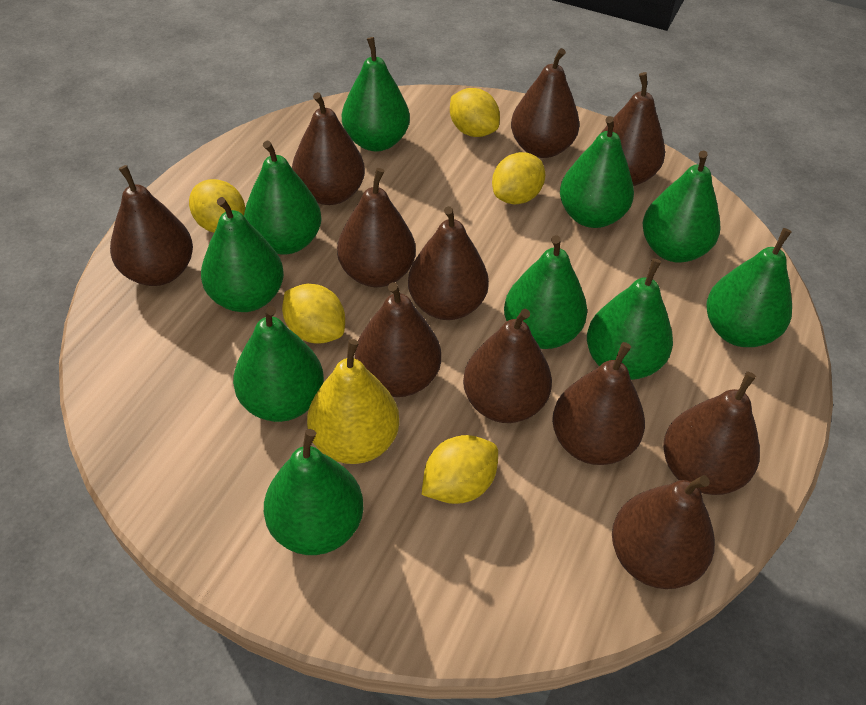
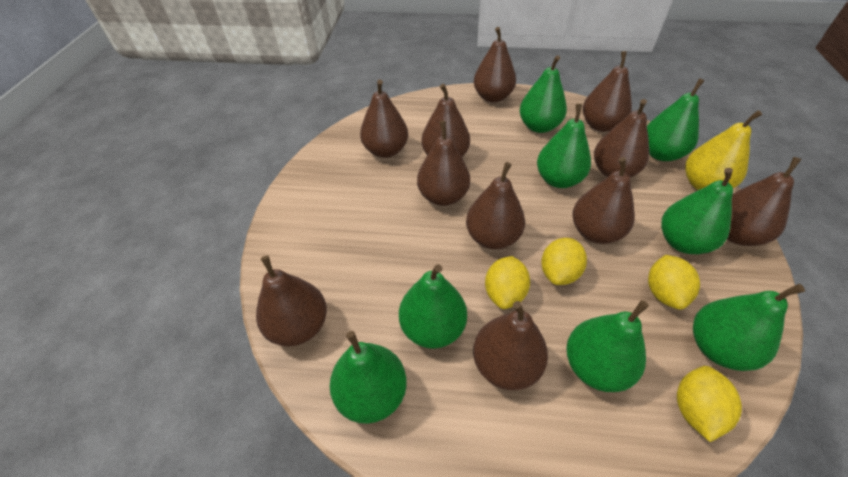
green pear: [201,197,284,312] [233,306,324,422] [244,141,322,255] [264,429,364,555] [342,37,410,151] [504,235,587,349] [560,116,634,228] [587,258,673,380] [643,151,720,263] [706,228,792,347] = 10 -> [330,331,407,424] [399,264,467,349] [520,55,567,133] [537,104,591,188] [566,300,649,392] [647,78,705,161] [661,168,733,254] [693,284,805,371] = 8
yellow lemon: [189,179,245,233] [282,284,345,344] [422,435,498,504] [450,88,500,137] [492,152,545,204] = 5 -> [485,256,530,309] [541,238,587,285] [648,255,700,310] [677,366,742,442] = 4

